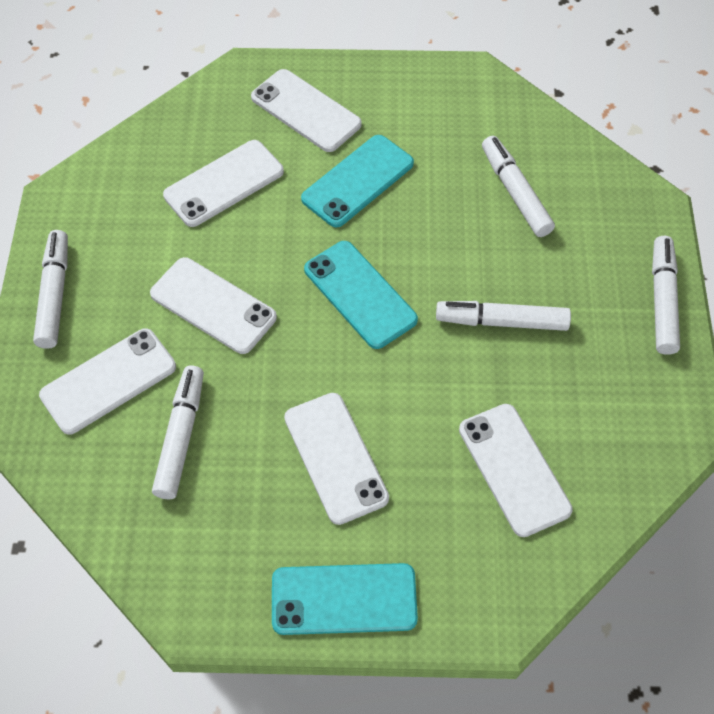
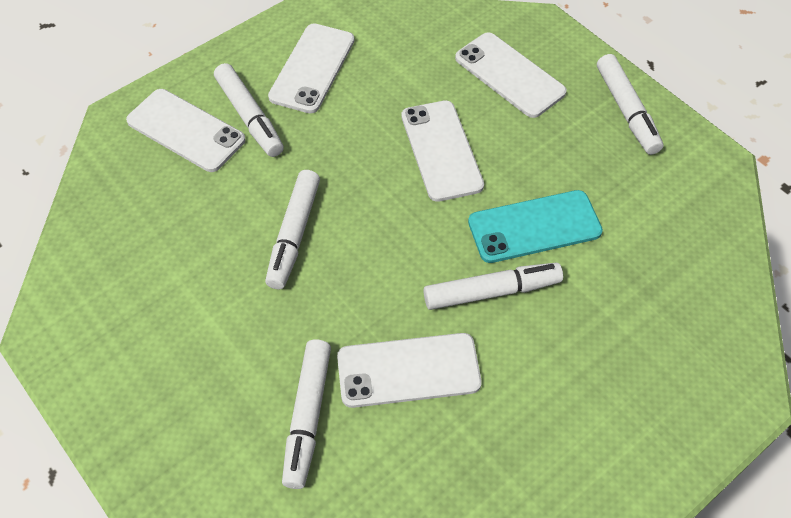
turquoise phone: [272,563,418,635] [301,135,414,228] [304,241,418,349] = 3 -> [468,190,603,263] = 1
white phone: [39,328,176,435] [150,257,277,354] [163,140,284,227] [251,69,362,152] [284,393,389,525] [459,404,573,537] = 6 -> [126,89,246,172] [268,24,355,113] [337,333,482,408] [401,100,484,202] [455,32,567,118] = 5

